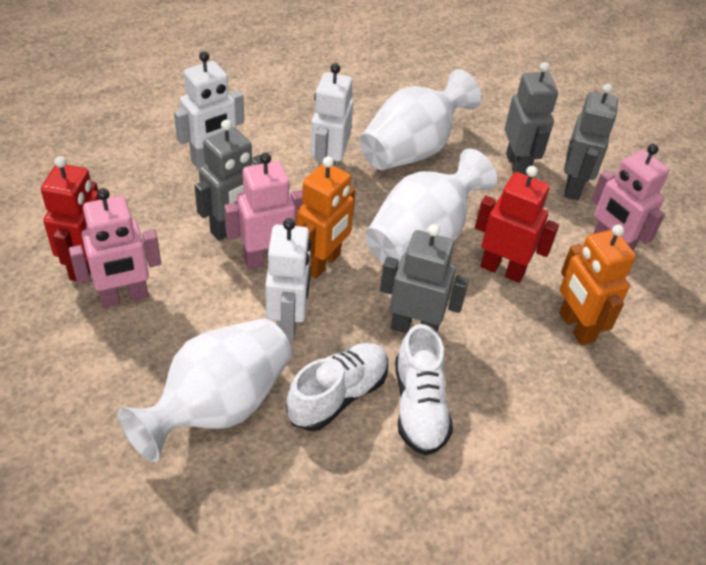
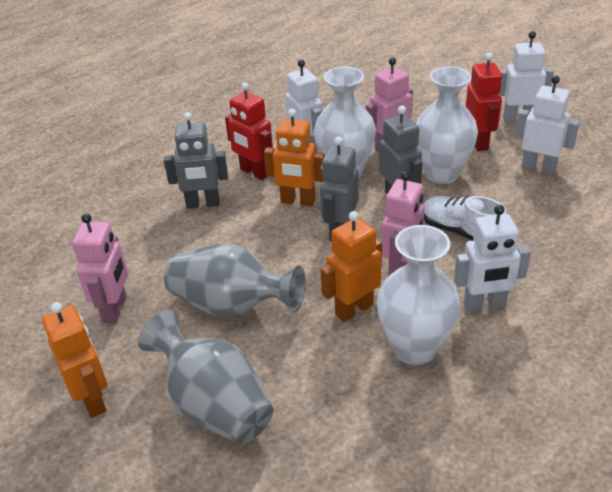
grey robot: [195,120,263,240] [380,224,469,333] [505,62,558,176] [564,84,618,200] = 4 -> [164,112,228,209] [320,136,359,241] [379,106,422,194] = 3
grey vase: none = 0 -> [138,310,274,444] [164,244,305,318] = 2
orange robot: [296,156,356,279] [559,225,636,346] = 2 -> [42,302,107,418] [264,109,325,206] [321,211,382,322] = 3
white robot: [174,51,244,169] [265,218,311,343] [310,63,353,167] = 3 -> [285,59,322,153] [454,205,531,312] [499,31,554,123] [515,76,580,175] = 4
white shoe: [286,343,388,431] [395,324,453,455] = 2 -> [423,196,507,241] = 1

